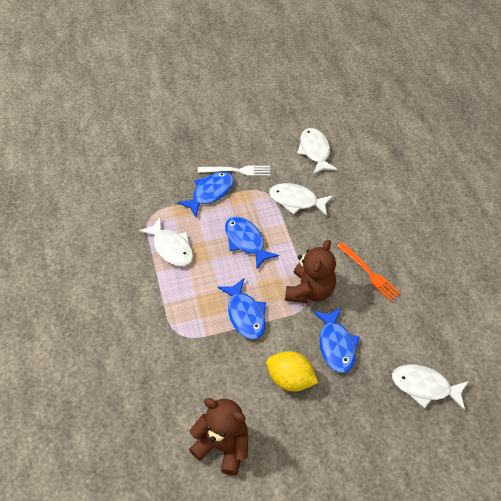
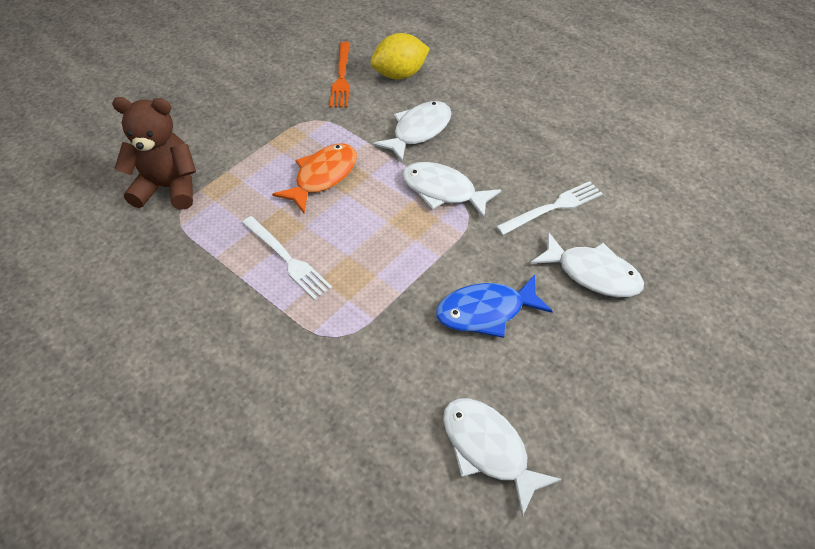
blue fish: [177,172,234,217] [218,278,266,339] [225,217,279,270] [313,307,359,373] = 4 -> [436,275,553,338] = 1
brown teddy bear: [189,398,248,475] [285,240,336,304] = 2 -> [112,97,196,210] = 1
orange fish: none = 0 -> [272,143,357,213] = 1
white fork: [198,166,270,176] = 1 -> [242,216,332,300] [496,181,603,235] = 2

